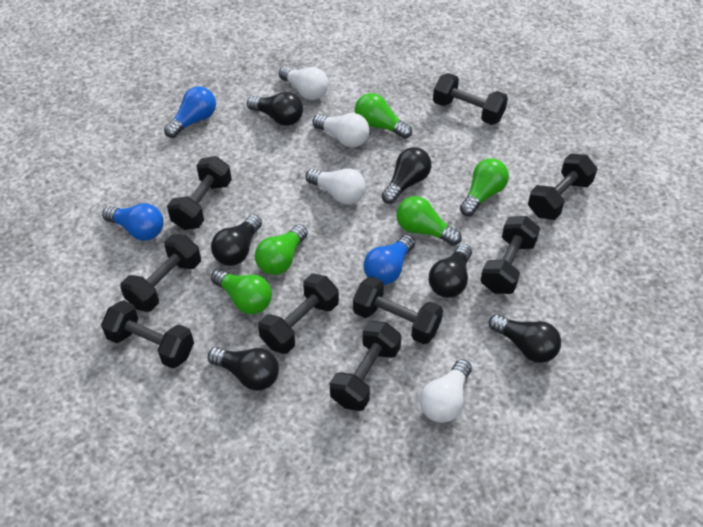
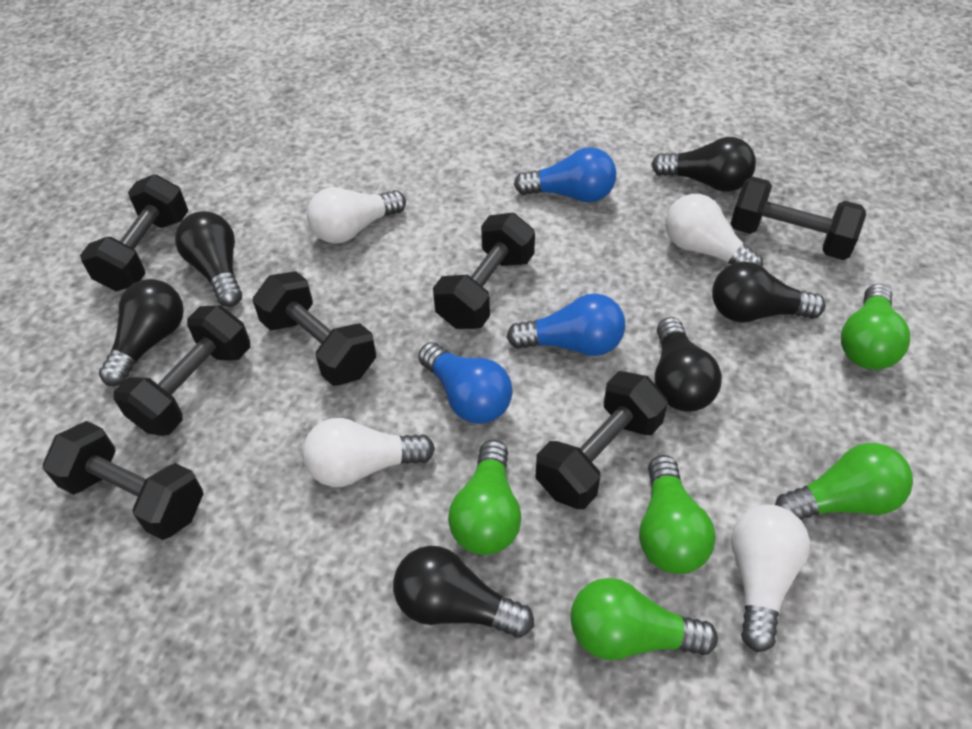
black dumbbell: [101,300,194,369] [120,234,201,312] [167,156,232,230] [258,274,339,354] [330,321,401,411] [353,276,443,344] [433,73,508,125] [480,216,540,294] [528,154,597,220] = 9 -> [43,421,204,540] [80,174,188,291] [114,306,250,436] [252,271,376,386] [433,213,535,329] [535,371,668,509] [731,176,866,260] = 7

